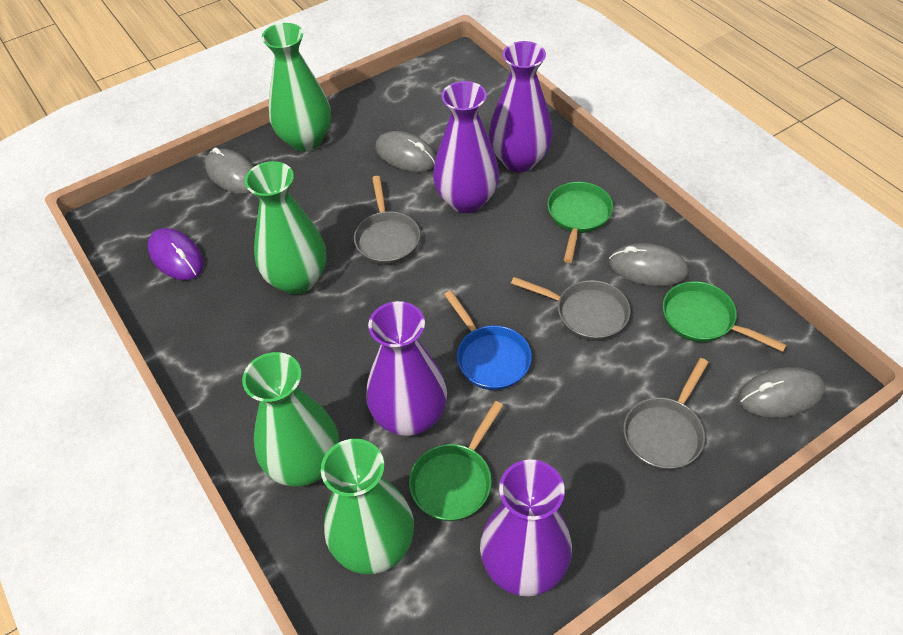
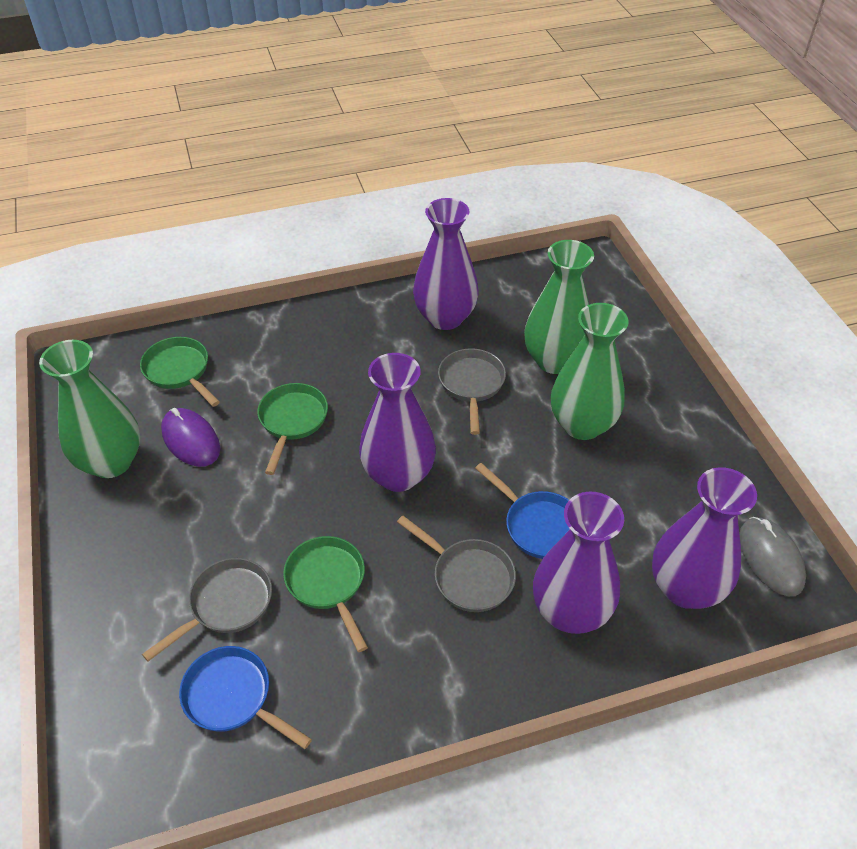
blue pan: [444,290,532,390] = 1 -> [179,646,312,749] [475,463,570,559] = 2
green vase: [242,352,339,486] [245,161,326,294] [262,23,331,151] [321,439,414,574] = 4 -> [39,340,140,478] [524,240,594,374] [551,303,629,440] = 3
grey mouse: [205,147,254,194] [376,131,436,172] [609,243,689,286] [739,367,825,418] = 4 -> [739,517,806,596] = 1

